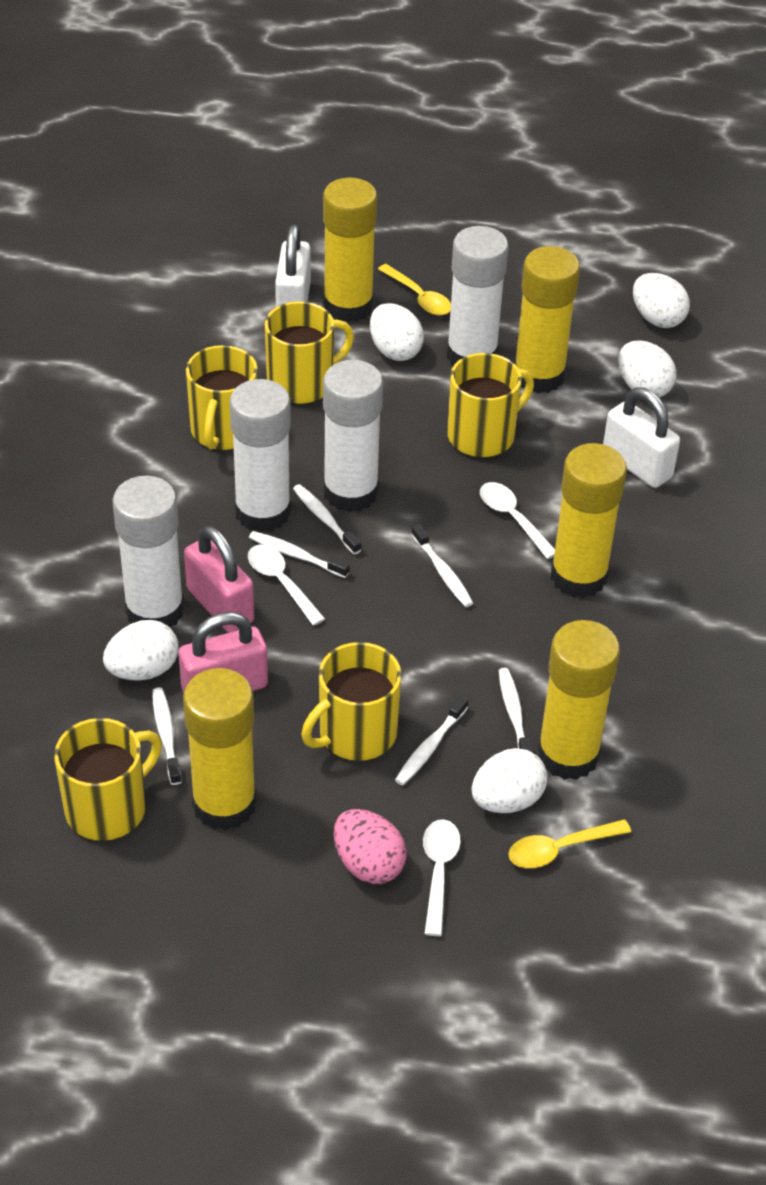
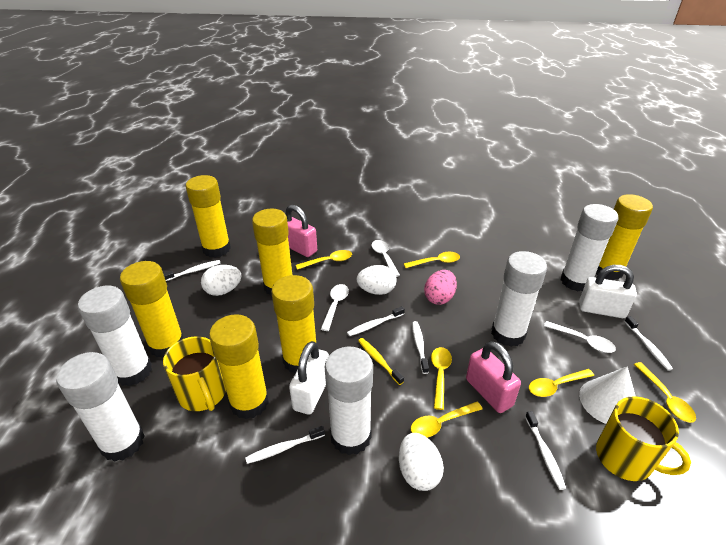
white cone: none = 0 -> [579,366,636,424] = 1
white egg: [103,620,179,681] [370,303,424,361] [472,748,547,813] [618,340,677,398] [633,273,690,328] = 5 -> [201,265,242,296] [357,265,396,295] [399,433,444,491] = 3
white glue stick: [112,476,184,627] [230,379,291,533] [323,360,383,512] [447,226,509,365] = 4 -> [56,352,145,462] [78,286,152,386] [325,347,373,455] [491,251,547,347] [560,204,619,291] = 5
yellow glue stick: [183,668,257,830] [323,178,377,323] [514,246,580,393] [537,620,620,780] [551,443,627,598] = 5 -> [120,261,185,358] [186,175,231,258] [209,314,269,419] [252,209,292,296] [271,275,316,373] [596,194,653,280] = 6
yellow mug: [54,718,162,841] [186,345,258,450] [265,301,354,404] [302,642,402,761] [447,353,534,457] = 5 -> [163,336,226,411] [596,396,691,481] = 2
yellow spoon: [378,264,451,315] [508,819,631,868] = 2 -> [296,250,352,270] [404,252,460,268] [411,402,482,438] [431,347,452,410] [529,369,594,397] [634,362,696,423] = 6
yellow toothbrush: none = 0 -> [358,338,404,385] = 1

